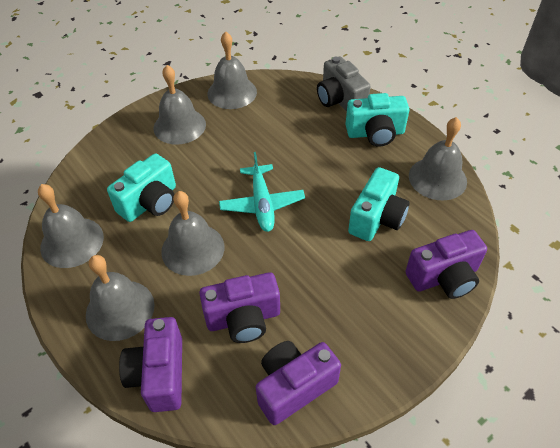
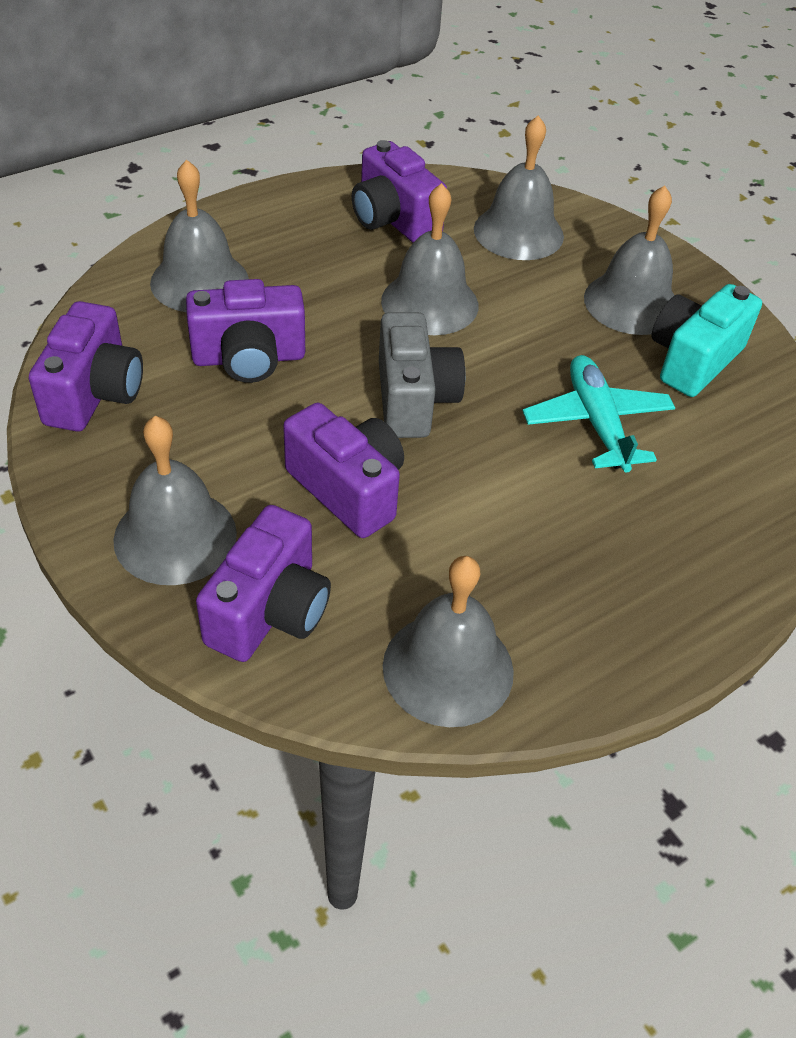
purple camera: [119,317,182,412] [199,272,280,343] [256,341,341,425] [405,230,487,299] = 4 -> [29,301,143,432] [186,279,305,383] [196,505,331,662] [283,403,404,538] [352,140,447,243] = 5
turquoise camera: [107,153,176,222] [345,93,410,147] [348,167,410,241] = 3 -> [652,284,762,397] = 1

